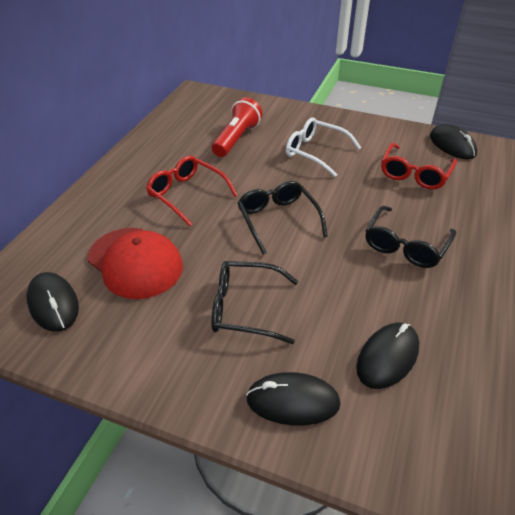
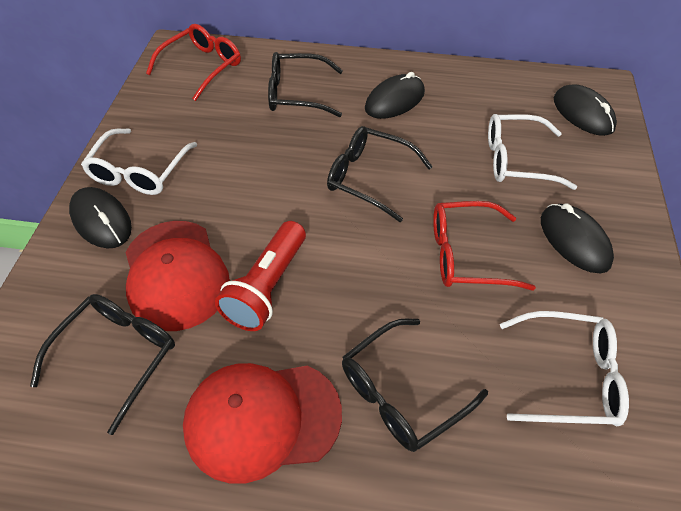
black glasses: [211,261,298,344] [237,181,328,255] [365,206,456,268] = 3 -> [30,294,175,435] [268,52,343,117] [327,126,433,222] [342,318,488,452] = 4
red cap: [87,228,183,299] = 1 -> [125,221,230,331] [183,363,342,484] = 2
white glasses: [286,118,361,177] = 1 -> [81,129,197,195] [488,114,577,190] [500,311,629,426] = 3

